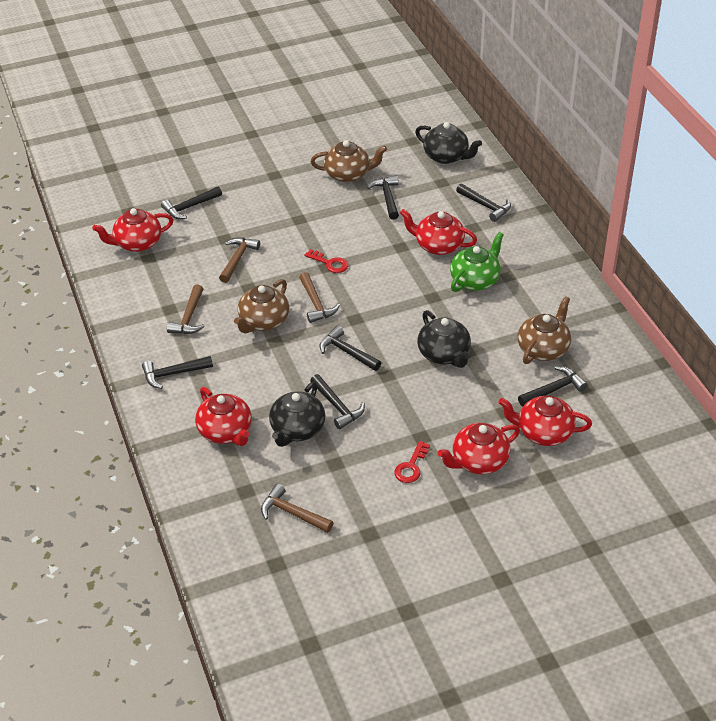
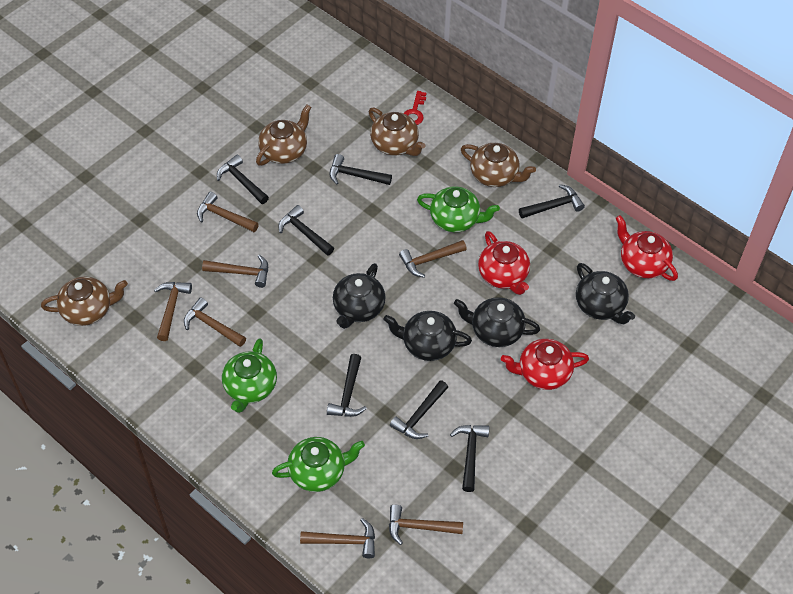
black teapot: [269,382,325,447] [415,122,482,164] [417,310,471,368] = 3 -> [333,263,386,329] [383,311,472,361] [454,297,540,347] [576,263,635,324] = 4
brown hammer: [167,284,205,334] [219,237,260,283] [261,484,333,533] [299,272,340,323] = 4 -> [154,282,192,341] [184,297,246,347] [197,192,259,232] [202,255,268,288] [300,518,375,558] [389,505,463,545] [399,240,467,278] = 7
brown teapot: [234,279,289,333] [311,140,387,182] [518,296,571,364] = 3 -> [41,277,128,326] [256,105,311,166] [369,107,425,156] [461,143,536,187] = 4
green teapot: [450,232,504,292] = 1 -> [222,338,277,413] [272,437,365,492] [417,186,500,232] = 3
red key: [304,249,348,273] [394,441,430,483] = 2 -> [404,91,426,125] = 1
red teapot: [92,208,173,252] [195,387,252,446] [400,209,477,255] [438,423,520,474] [498,396,592,446] = 5 -> [478,231,530,295] [501,339,589,390] [616,215,678,281] = 3

